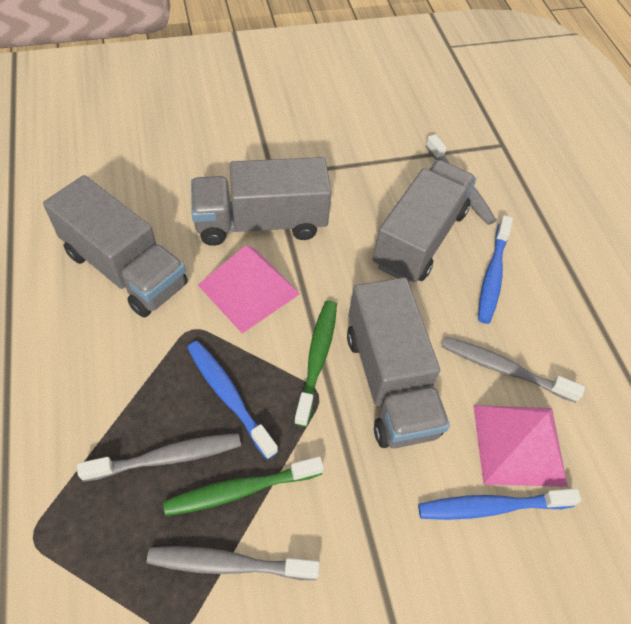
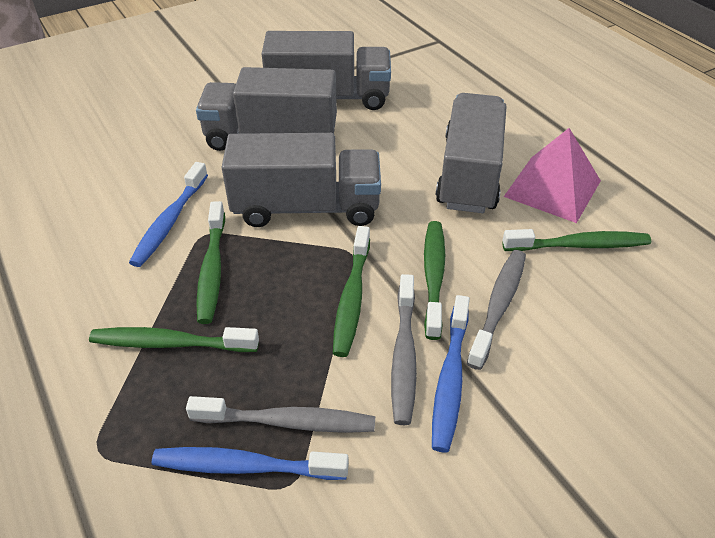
green toothbrush: [163,456,324,516] [294,300,337,427] = 2 -> [89,327,259,352] [196,201,225,324] [333,226,370,357] [424,221,445,340] [502,229,651,251] = 5
grey toothbrush: [77,433,241,482] [147,546,320,580] [426,134,496,225] [441,336,585,403] = 4 -> [186,396,375,433] [391,274,417,425] [467,250,526,370] = 3
pink pyramid: [198,245,300,333] [473,405,568,487] = 2 -> [504,128,601,223] = 1

